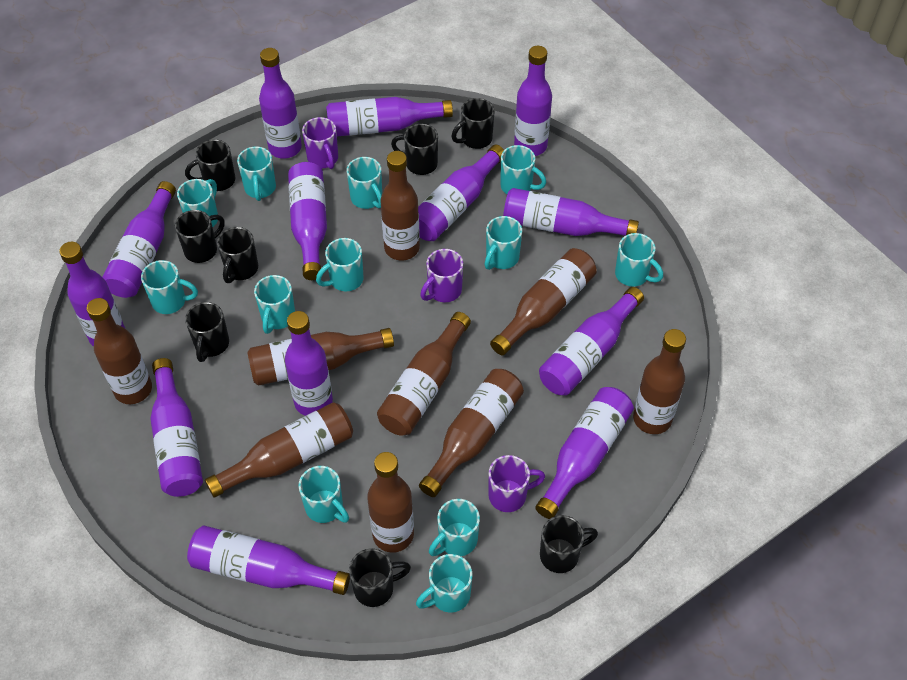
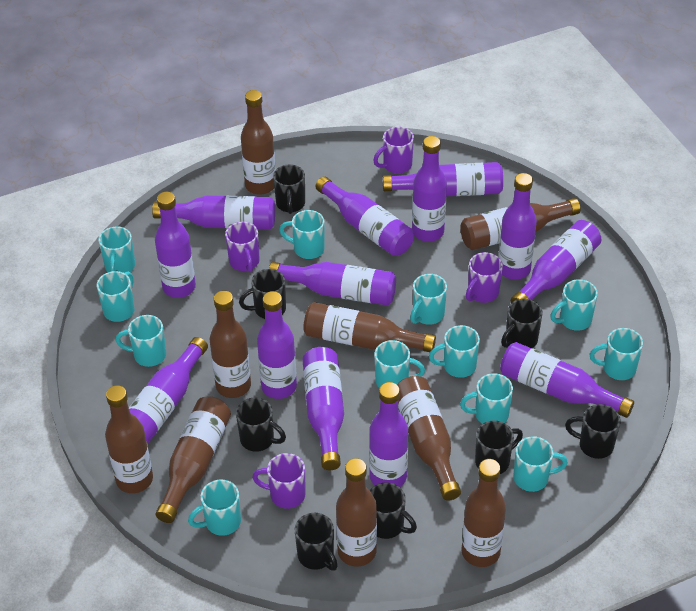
purple mug: [302,117,338,169] [420,249,463,302] [489,455,545,512] = 3 -> [225,222,260,272] [252,453,306,509] [373,127,414,174] [466,252,503,303] = 4

